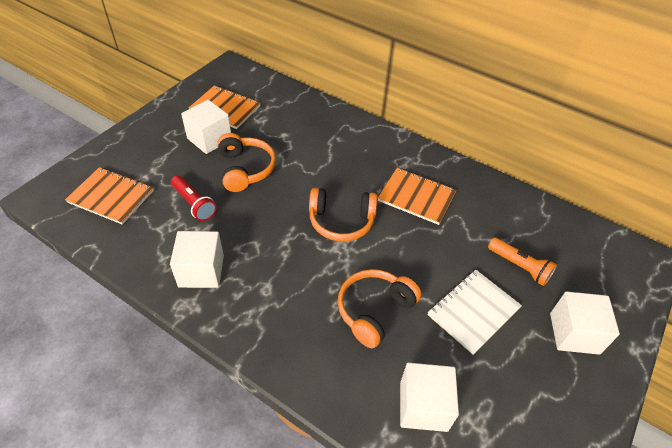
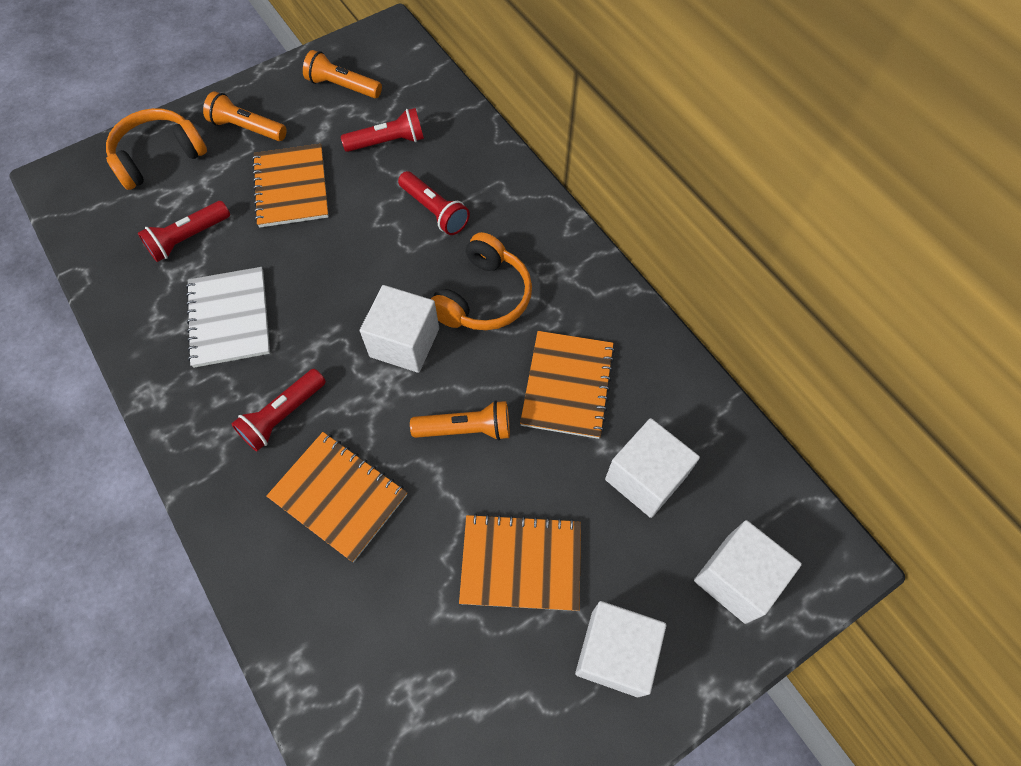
orange flashlight: [488,237,557,286] = 1 -> [203,91,287,141] [303,50,382,98] [410,400,510,440] = 3
orange headphones: [217,133,276,192] [309,188,377,242] [338,269,421,348] = 3 -> [106,108,207,190] [431,232,532,330] = 2
orange notebook: [65,167,154,225] [189,85,260,129] [378,168,457,225] = 3 -> [252,144,329,228] [266,432,408,562] [459,513,581,611] [520,331,615,439] = 4
red flashlight: [171,176,217,221] = 1 -> [138,201,230,262] [231,369,326,451] [341,108,424,152] [398,171,470,235] = 4

